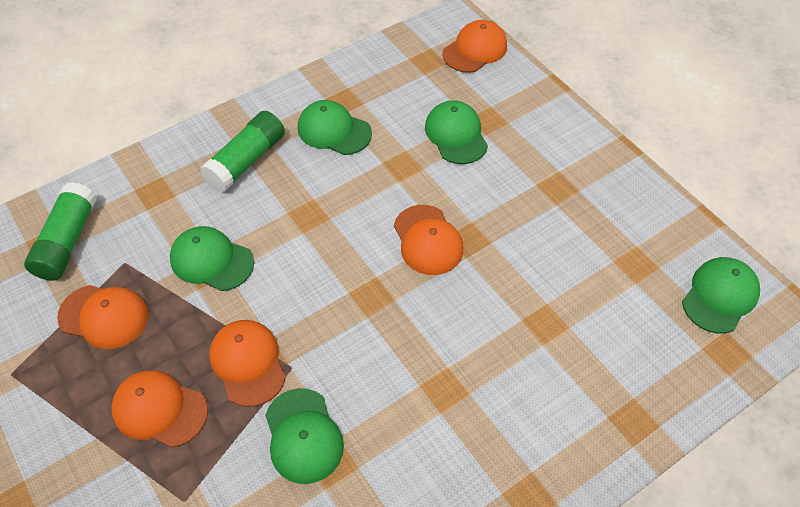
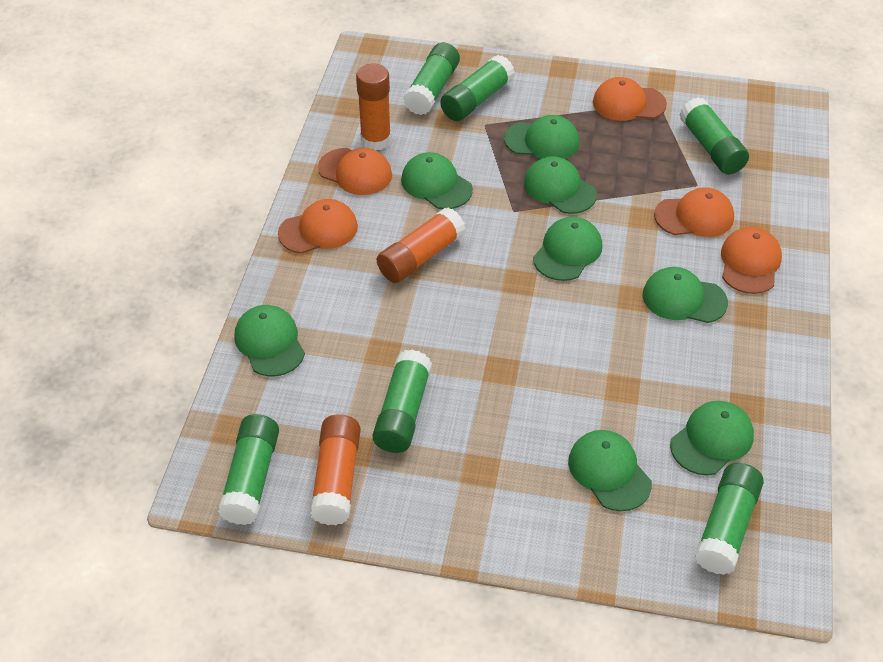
green cap: [170,226,254,291] [265,388,344,484] [298,100,372,155] [425,100,488,164] [682,257,760,334] = 5 -> [234,305,305,377] [401,152,473,209] [504,115,580,159] [524,156,597,214] [533,217,602,281] [568,430,652,511] [643,267,728,323] [670,401,754,475] = 8
green glue stick: [24,182,97,281] [200,111,285,192] = 2 -> [218,414,279,525] [373,350,432,453] [403,43,460,115] [440,55,515,121] [679,97,749,174] [695,463,764,575] = 6
orange glue stick: none = 0 -> [310,414,361,525] [356,64,391,150] [377,207,466,283] = 3

